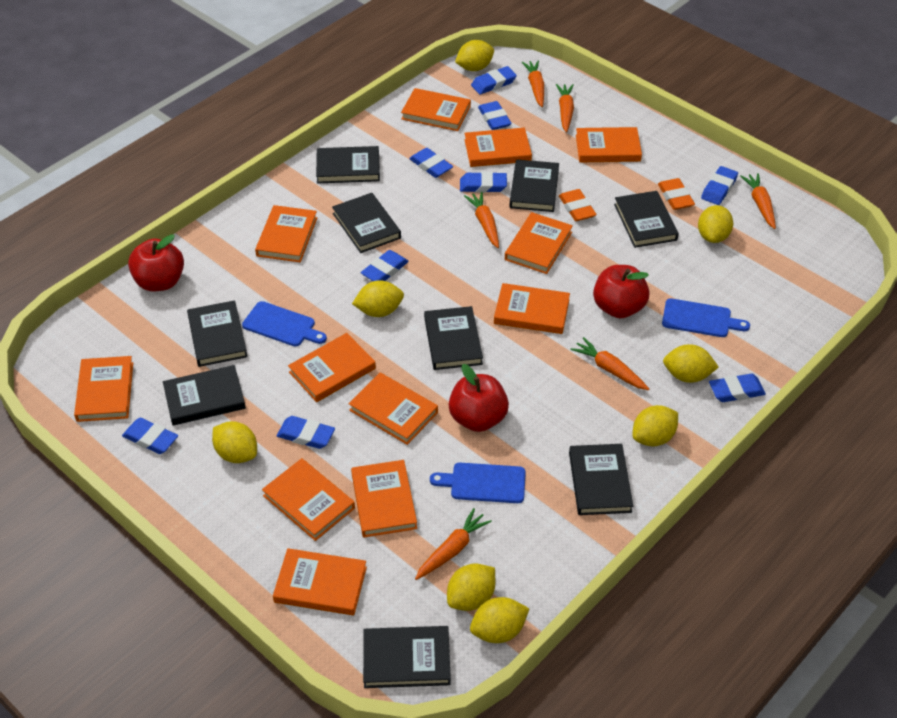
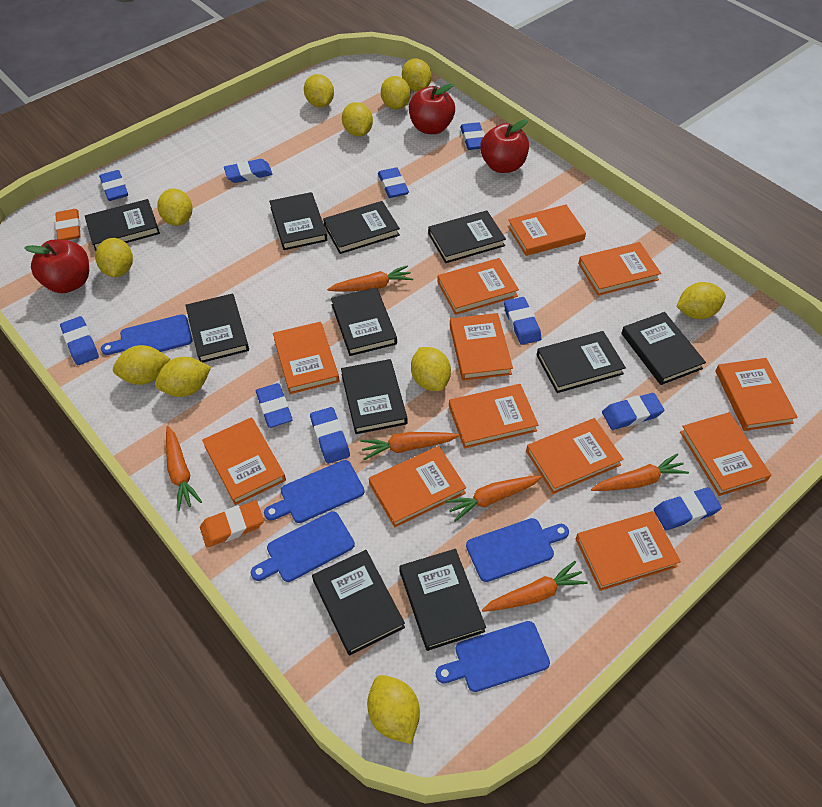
black book: [163,365,246,425] [187,300,248,367] [316,146,380,184] [332,193,401,253] [363,626,451,688] [424,306,483,370] [509,159,559,212] [569,444,633,515] [614,191,679,248] = 9 -> [85,199,160,251] [185,293,249,362] [269,192,328,250] [312,550,405,655] [323,201,400,254] [331,287,397,356] [341,359,407,434] [399,549,486,651] [428,210,506,263] [536,331,626,393] [621,312,706,385] = 11
blue cutting board: [242,301,327,347] [430,463,526,503] [662,298,750,337] = 3 -> [101,314,193,355] [251,511,355,582] [264,460,364,523] [436,621,550,692] [466,518,569,582] = 5
blue eraser: [122,418,178,454] [277,416,335,449] [361,250,409,281] [409,148,453,178] [460,172,507,193] [471,66,517,95] [478,101,512,130] [701,166,738,205] [709,374,766,402] = 9 -> [60,316,99,365] [99,170,128,201] [224,159,273,183] [256,383,293,428] [310,407,350,464] [378,167,409,198] [460,122,485,150] [504,297,541,345] [602,393,664,430] [654,487,722,530] = 10
yellow lemon: [212,421,257,463] [352,280,404,317] [447,564,495,611] [455,40,494,71] [470,597,529,643] [632,405,678,446] [663,344,719,383] [698,205,733,243] = 8 -> [95,238,133,277] [113,345,170,385] [155,357,211,397] [157,189,193,226] [304,74,334,108] [342,102,373,137] [367,675,420,744] [381,76,411,110] [402,58,432,91] [411,347,451,391] [676,282,726,319] = 11

